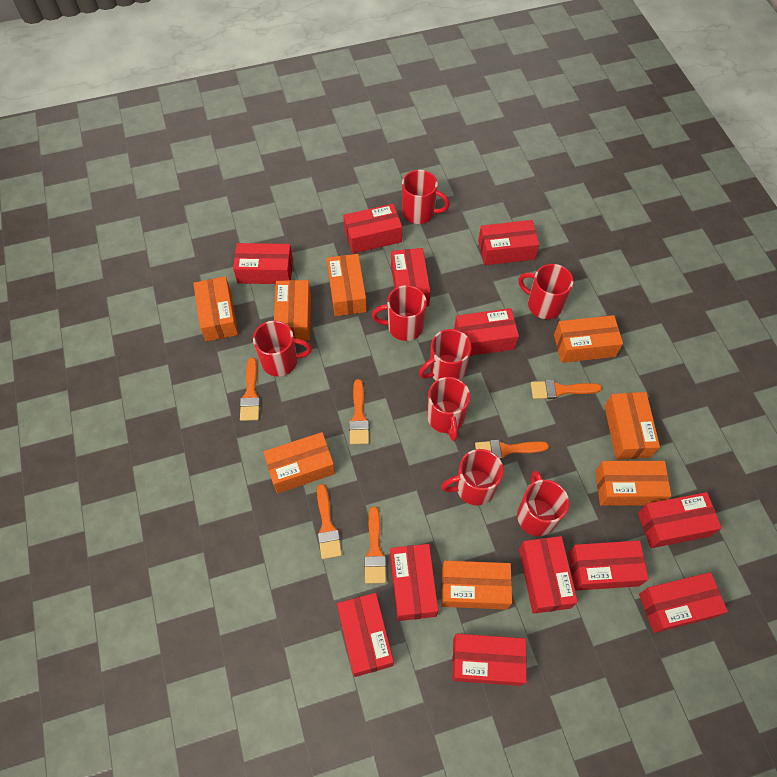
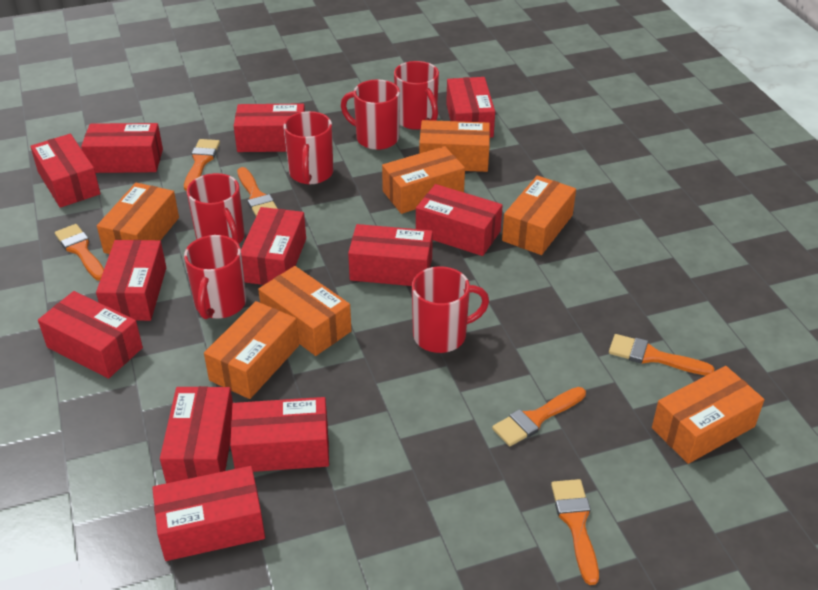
orange box: [193,276,238,342] [263,432,335,493] [274,280,311,340] [327,254,367,316] [441,561,512,609] [554,315,623,363] [595,461,671,505] [604,392,660,460] = 8 -> [97,183,179,254] [204,301,299,399] [258,266,352,356] [382,146,465,214] [419,120,490,172] [502,175,576,255] [652,366,764,464] = 7
red mug: [253,321,312,377] [372,285,427,341] [402,170,450,224] [419,329,471,380] [427,377,470,441] [441,449,504,506] [517,471,569,536] [518,264,573,319] = 8 -> [184,235,246,319] [187,173,245,244] [284,111,333,184] [341,79,400,150] [394,61,439,130] [412,266,489,353] = 6

